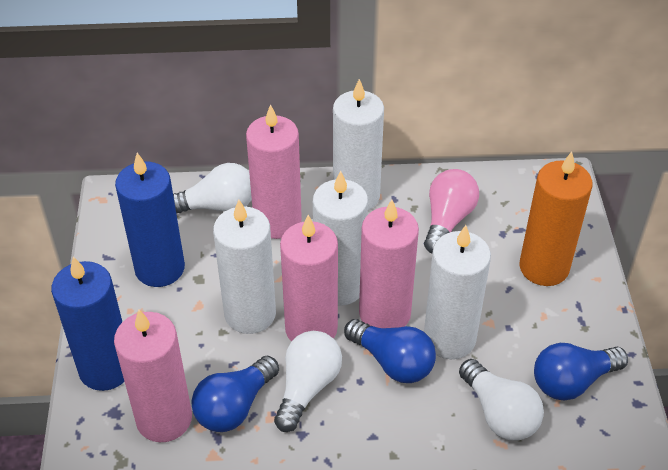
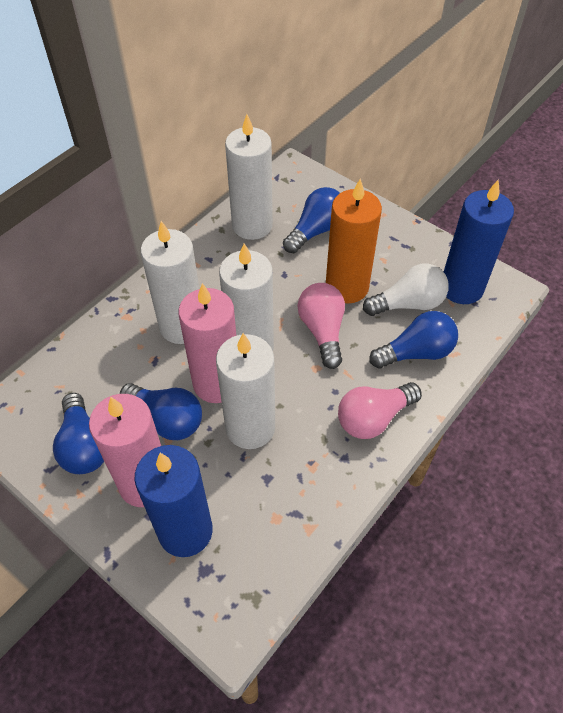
blue light bulb: [191,356,279,432] [344,319,436,383] [534,343,628,401] = 3 -> [53,393,104,474] [120,383,202,440] [283,187,340,253] [369,311,458,369] = 4
pink candle: [114,310,192,442] [246,104,302,239] [280,215,338,342] [359,200,419,328] = 4 -> [89,394,161,507] [178,283,236,403] = 2
pink light bulb: [424,169,479,253] = 1 -> [297,283,345,369] [338,382,422,439] = 2
white light bulb: [173,163,252,214] [274,331,342,432] [459,359,544,441] = 3 -> [363,263,449,316] = 1

